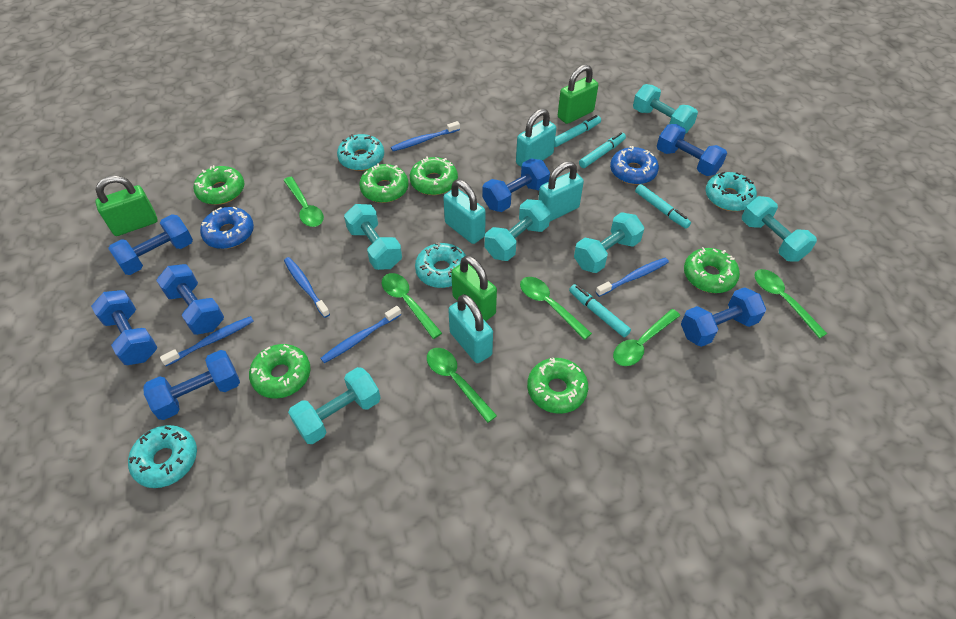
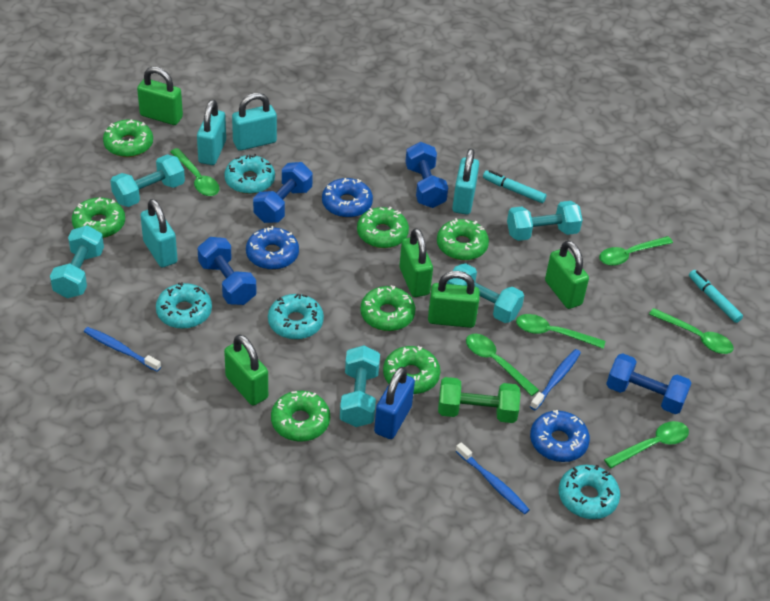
blue donut: [200,207,254,249] [610,146,659,185] = 2 -> [246,226,299,270] [322,178,373,218] [530,410,590,462] = 3
blue dumbbell: [91,290,158,365] [108,214,193,275] [143,350,240,420] [156,264,224,335] [482,159,550,212] [657,124,727,176] [681,287,766,347] = 7 -> [198,237,257,305] [253,162,313,223] [405,142,448,208] [606,354,692,414] = 4
blue padlock: none = 0 -> [374,367,415,439] = 1
blue toothbrush: [160,316,254,366] [284,257,330,318] [320,306,401,363] [391,121,460,151] [596,258,669,297] = 5 -> [84,327,161,372] [456,442,530,514] [530,349,581,411] = 3
green donut: [193,165,244,205] [249,344,311,398] [359,163,408,203] [410,156,458,195] [527,358,588,414] [684,247,740,293] = 6 -> [72,197,125,238] [103,119,153,157] [271,391,330,442] [357,207,409,248] [360,285,415,331] [383,346,440,394] [437,218,489,260] = 7
green dumbbell: none = 0 -> [438,377,521,423] = 1
green padlock: [95,176,157,236] [451,256,497,321] [558,65,598,124] = 3 -> [137,67,183,125] [224,335,268,406] [399,228,433,297] [428,271,480,328] [545,241,589,309] = 5
turquoise dumbbell: [288,367,381,444] [344,204,402,270] [485,199,551,261] [574,212,644,273] [633,84,698,134] [742,196,817,262] = 6 -> [50,225,104,298] [110,154,185,207] [340,345,380,427] [447,263,524,323] [507,201,582,241] = 5
turquoise marker: [554,115,601,147] [569,284,631,337] [579,132,626,168] [635,184,691,229] = 4 -> [483,170,546,203] [689,270,743,323] = 2

